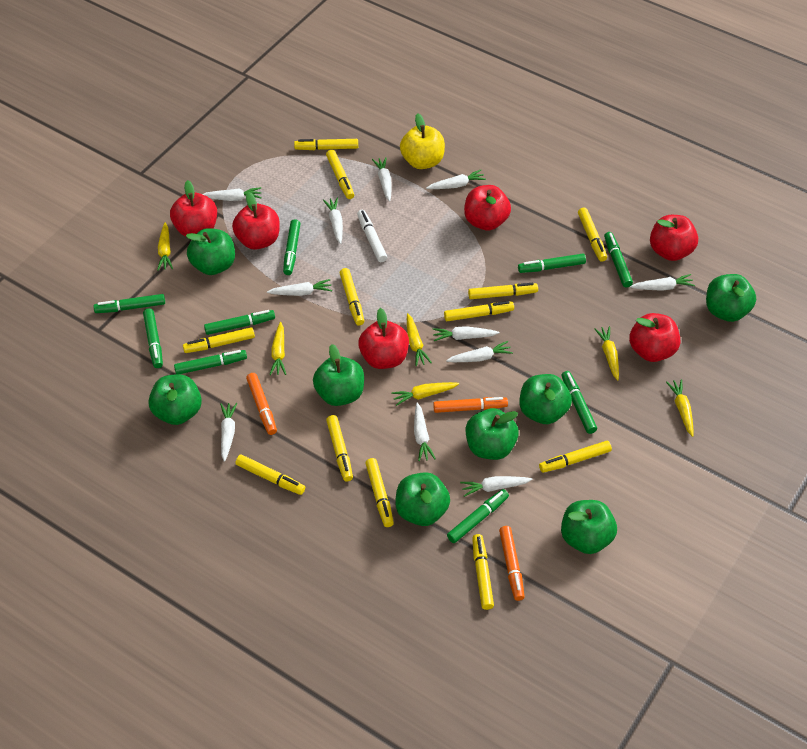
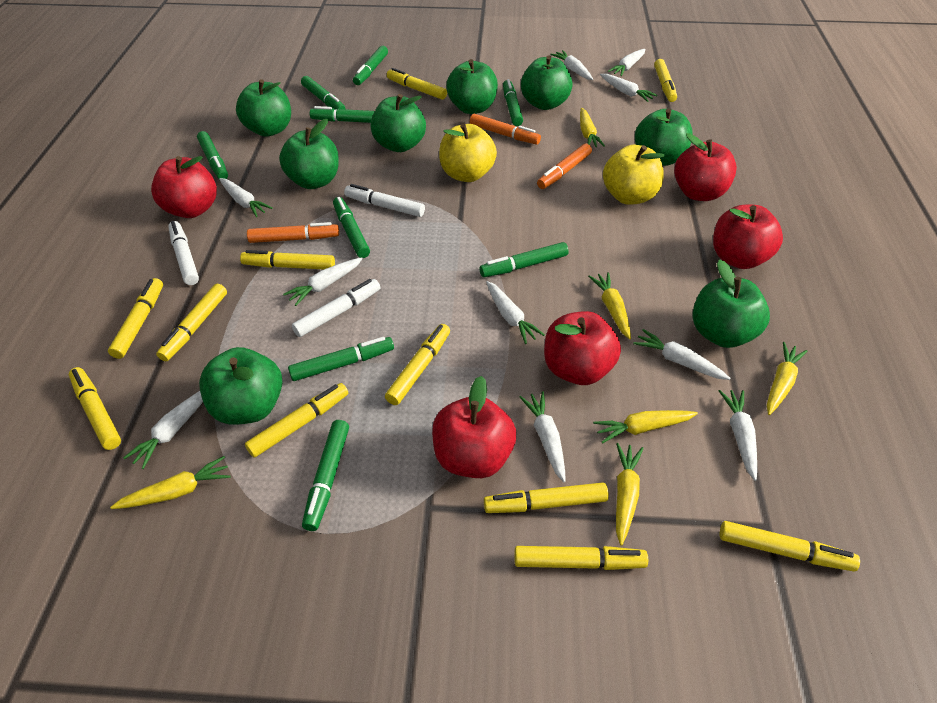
red apple: [170,180,217,237] [232,192,280,250] [358,308,409,369] [464,185,511,231] [629,313,680,362] [650,215,698,261] = 6 -> [151,156,217,218] [432,376,516,478] [544,311,621,385] [674,133,737,201] [713,205,783,269] = 5
white carrot: [203,187,262,201] [220,403,237,462] [267,279,332,296] [323,197,343,244] [372,157,391,202] [414,403,436,461] [426,170,486,189] [433,326,499,341] [446,341,513,362] [460,476,533,497] [630,274,695,291] = 11 -> [123,391,203,469] [219,178,273,217] [283,257,363,306] [486,281,545,344] [520,391,566,482] [550,50,593,80] [600,74,657,102] [608,49,646,76] [633,329,731,380] [719,390,757,481] = 10
white marker: [357,210,387,262] = 1 -> [168,221,199,285] [292,279,380,337] [344,184,425,217] = 3
yellow apple: [400,114,445,169] = 1 -> [439,123,497,182] [603,145,664,205] = 2
yellow marker: [183,327,255,353] [235,455,305,495] [294,139,358,150] [326,150,354,199] [326,415,353,482] [340,268,364,326] [365,458,394,527] [444,301,514,321] [468,283,538,299] [472,534,494,610] [539,441,612,473] [578,208,607,262] = 12 -> [69,367,121,450] [108,278,163,359] [156,284,227,361] [240,250,335,269] [245,383,348,457] [385,324,450,405] [387,68,447,100] [484,482,609,513] [514,546,648,570] [654,59,677,102] [720,521,860,572] = 11

